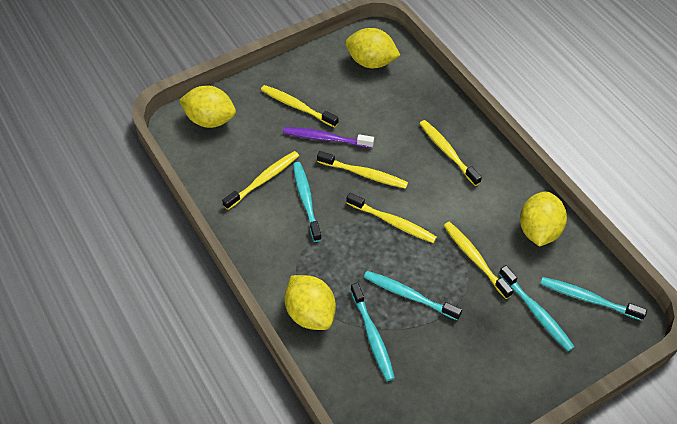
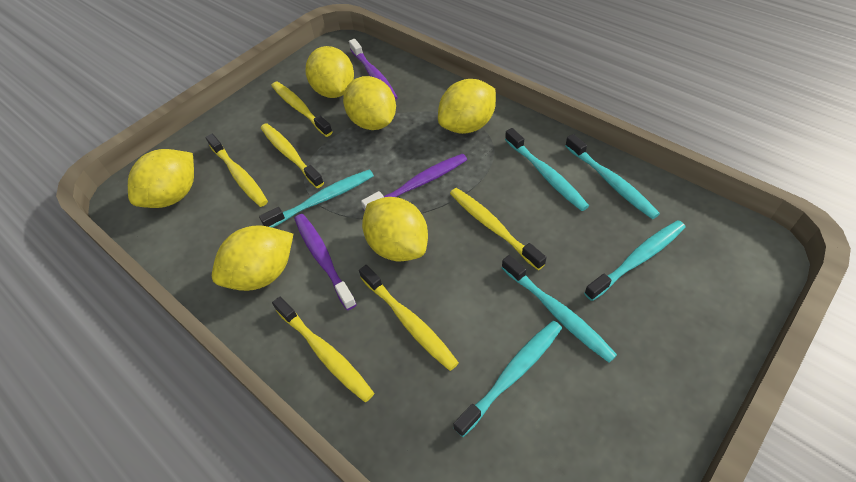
purple toothbrush: [283,127,374,148] = 1 -> [294,214,357,310] [349,39,398,100] [361,154,467,211] = 3
turquoise toothbrush: [293,162,322,242] [351,283,395,381] [364,271,462,320] [499,265,575,351] [540,277,647,321] = 5 -> [259,169,374,228] [453,321,562,437] [502,255,617,363] [505,128,589,211] [565,134,660,219] [584,220,686,301] = 6
yellow lemon: [179,85,236,128] [285,275,336,330] [345,28,400,68] [520,191,567,247] = 4 -> [128,149,194,208] [212,225,293,291] [306,46,354,98] [343,76,396,130] [362,197,428,261] [438,79,496,134] = 6

